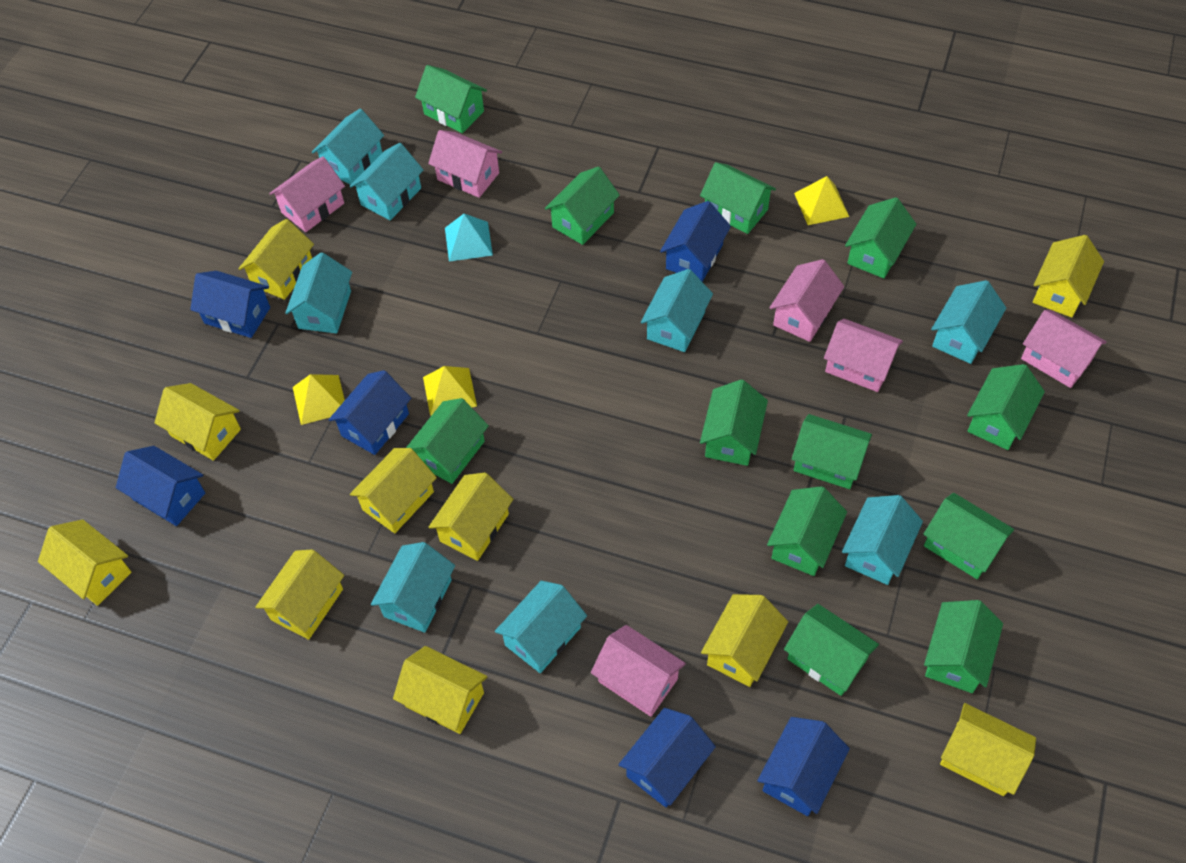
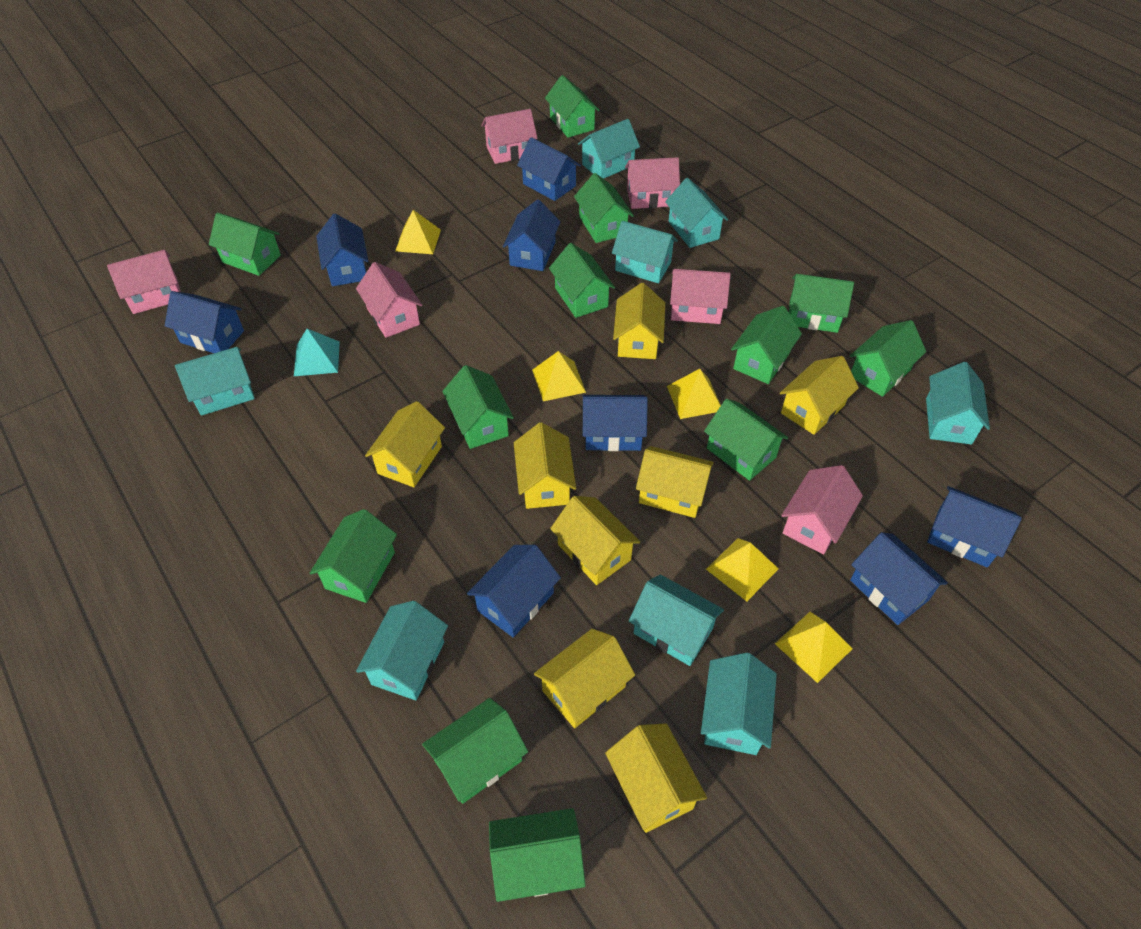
blue house: [116,446,205,526] [190,271,270,338] [329,370,411,455] [618,708,716,807] [660,201,731,282] [757,717,850,816] = 6 -> [165,291,244,353] [316,214,368,286] [467,545,561,637] [503,199,560,271] [517,137,581,201] [583,395,648,451] [850,532,948,625] [927,486,1022,568] = 8
yellow house: [38,519,132,606] [154,383,241,461] [238,219,314,300] [256,549,344,640] [350,448,437,533] [393,646,487,734] [429,473,513,561] [701,594,788,687] [940,703,1036,796] [1033,235,1104,318] = 10 -> [365,401,445,487] [514,422,576,509] [534,629,635,728] [550,496,640,585] [605,724,707,833] [613,283,665,359] [636,446,714,518] [780,356,859,435] = 8
yellow pyramid: [293,374,345,425] [423,366,477,416] [794,176,849,225] = 3 -> [395,210,441,254] [532,351,586,401] [667,369,721,419] [706,538,778,601] [775,612,853,683] = 5

